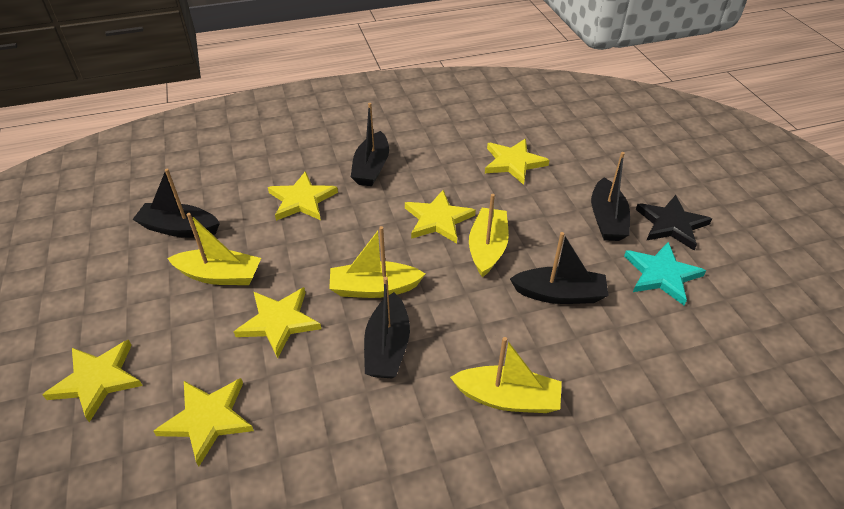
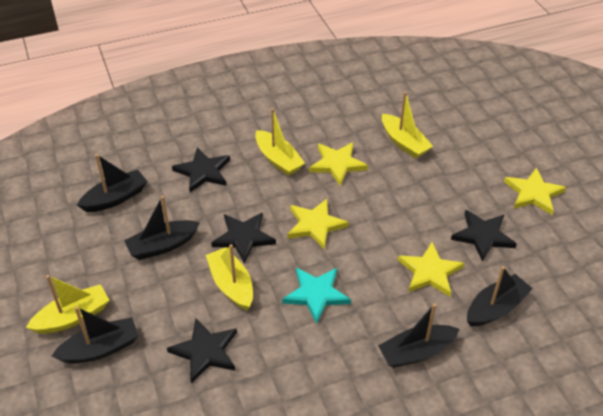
black star: [636,195,712,250] = 1 -> [167,319,237,383] [172,147,230,192] [211,212,276,264] [451,210,517,262] = 4
yellow star: [43,340,143,422] [153,378,254,466] [234,287,321,359] [268,171,338,221] [405,190,476,243] [485,139,549,185] = 6 -> [288,199,349,250] [309,143,368,186] [398,242,465,297] [504,168,566,215] = 4

